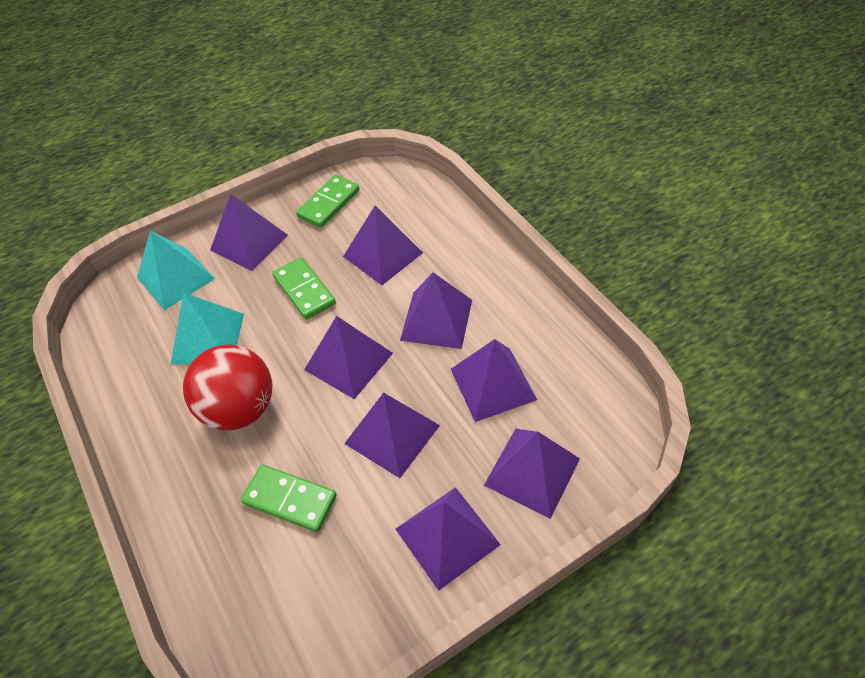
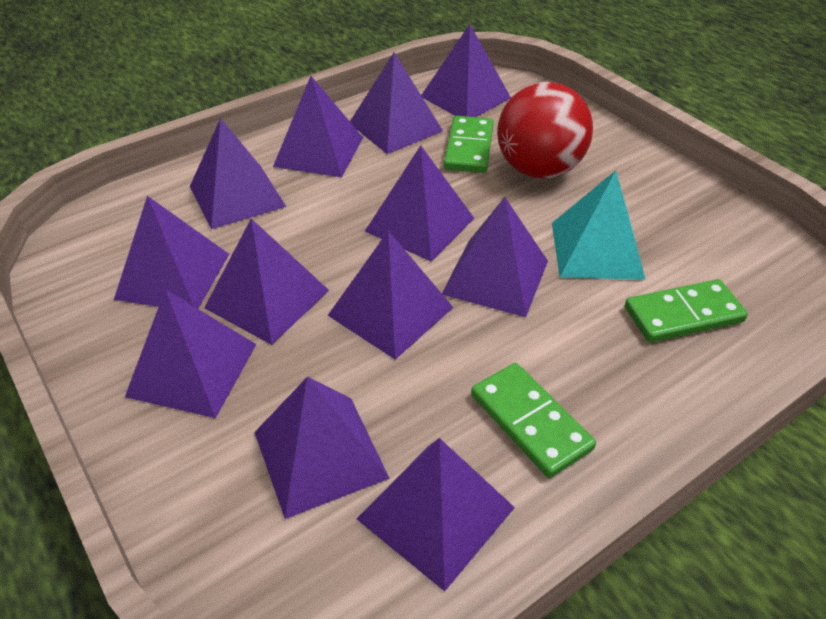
purple pyramid: [210,194,288,271] [304,316,393,399] [343,206,423,285] [344,392,440,478] [396,487,501,591] [400,273,472,349] [451,339,537,422] [484,429,580,519] = 8 -> [114,196,229,309] [125,289,256,418] [190,118,286,229] [204,219,329,345] [254,377,390,519] [273,76,363,177] [328,231,454,360] [350,52,443,154] [357,438,515,591] [365,145,474,262] [421,24,511,117] [442,197,548,317] = 12
turquoise pyramid: [137,231,215,310] [171,293,244,364] = 2 -> [552,170,646,280] = 1

